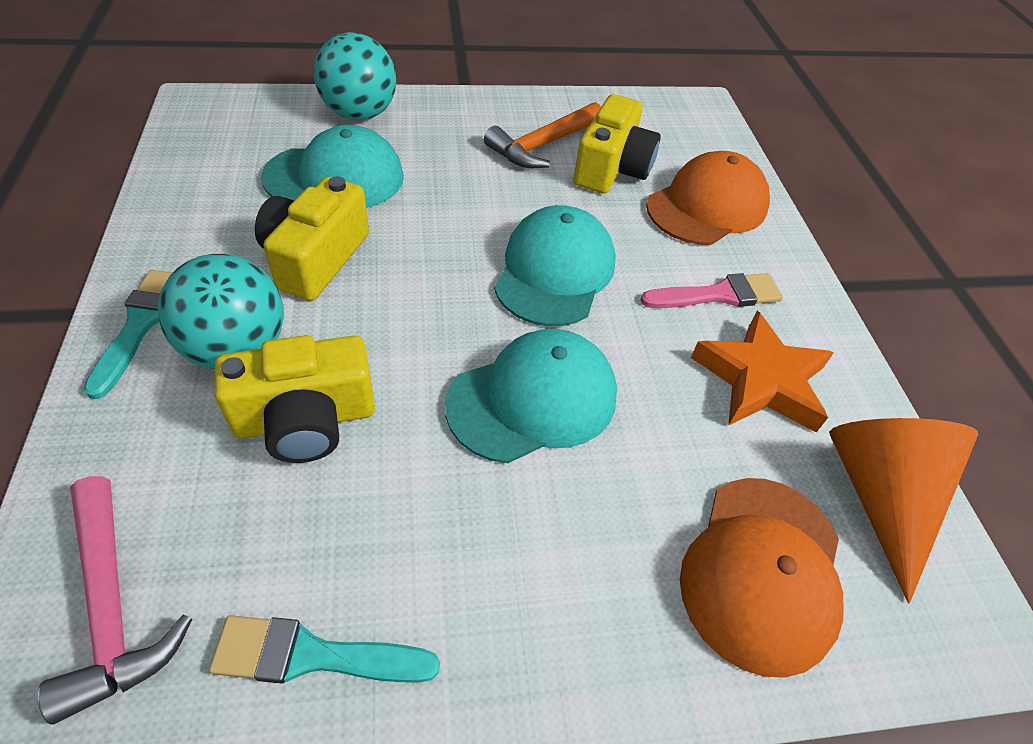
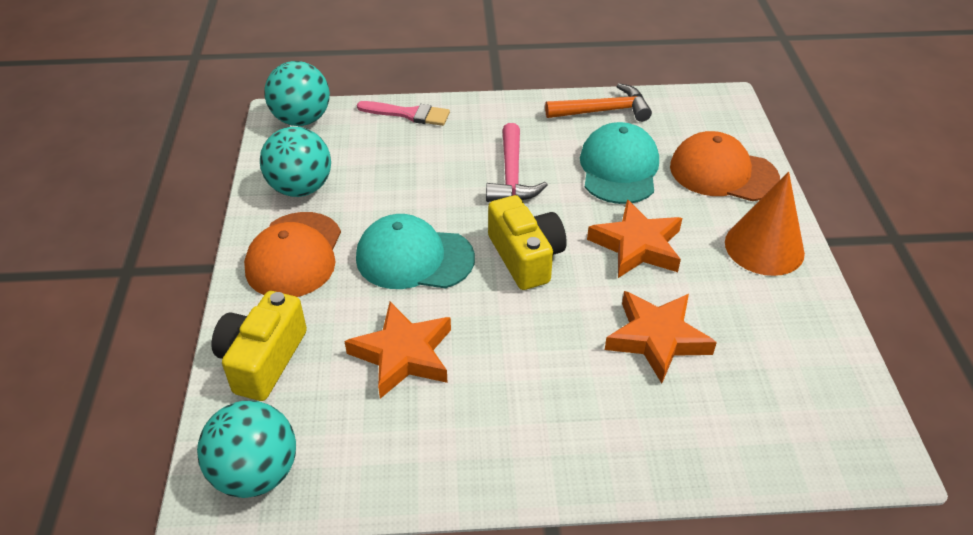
orange star: [691,311,834,433] = 1 -> [344,302,451,399] [587,200,682,278] [605,291,717,384] = 3
turquoise ball: [158,254,284,369] [314,32,396,120] = 2 -> [197,401,296,498] [260,127,331,197] [265,61,330,126] = 3
turquoise brush: [83,270,172,399] [209,615,440,684] = 2 -> none = 0
turquoise cap: [261,125,404,208] [445,329,617,463] [494,205,616,326] = 3 -> [356,214,475,289] [580,122,659,204] = 2
yellow camera: [214,335,375,463] [255,176,369,301] [573,94,661,194] = 3 -> [212,291,307,401] [488,195,567,290] = 2

